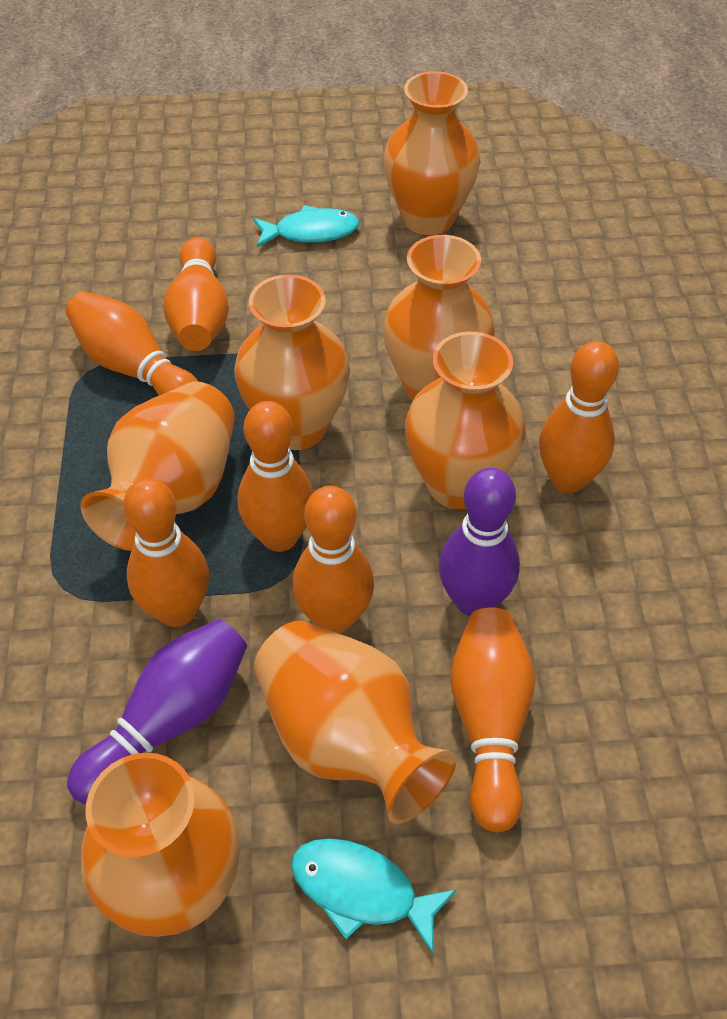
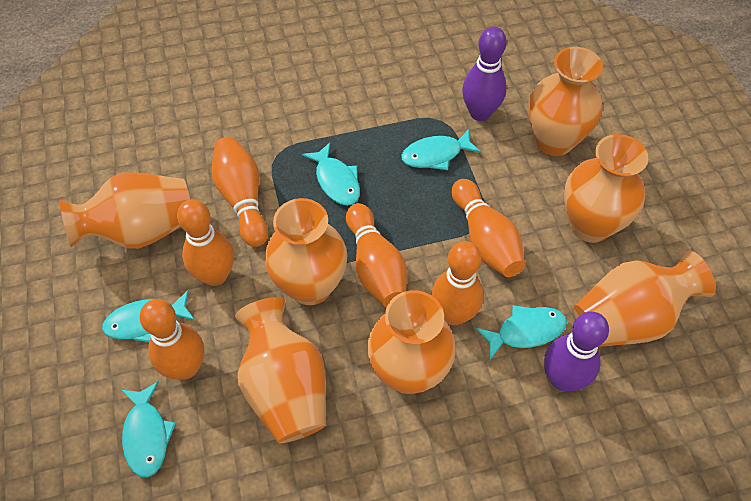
orange bowling pin: [66,291,198,395] [123,478,209,627] [163,237,229,351] [238,401,313,552] [293,486,374,634] [450,608,535,833] [539,341,619,493] = 7 -> [140,299,204,380] [177,199,234,286] [212,137,268,247] [346,203,407,307] [431,241,483,325] [452,179,525,277] = 6
turquoise fish: [253,205,360,247] [291,838,457,954] = 2 -> [102,290,195,342] [121,381,176,477] [302,142,360,206] [401,129,481,170] [476,305,567,360] = 5

